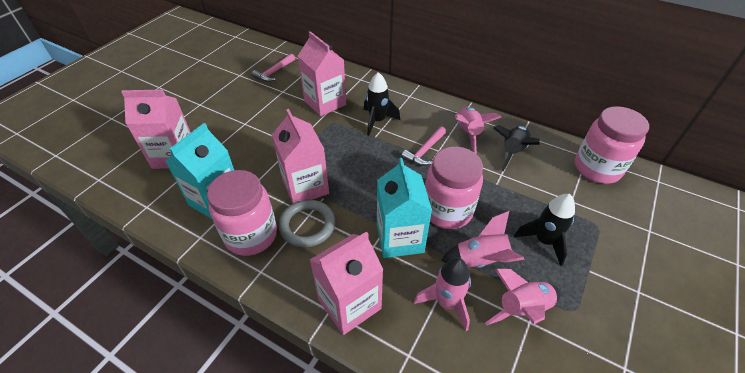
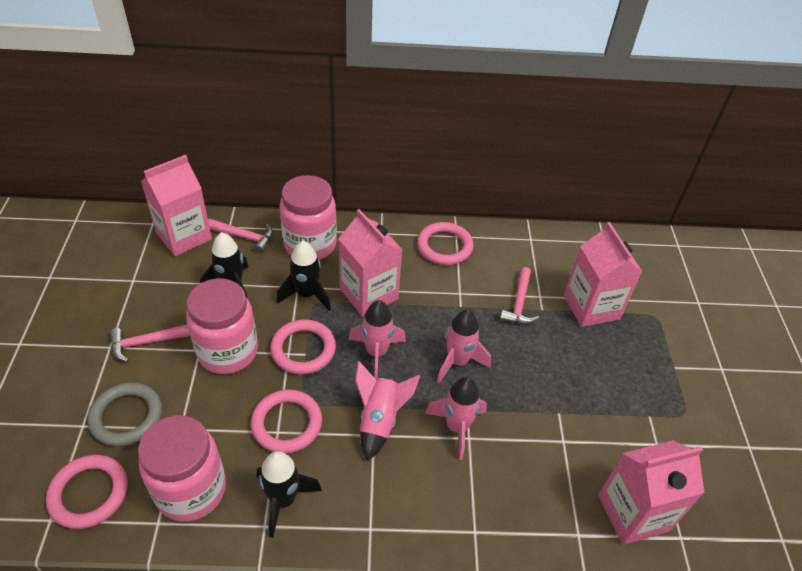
pink hammer: [252,54,295,82] [401,127,446,166] = 2 -> [110,325,190,362] [208,219,273,253] [500,267,539,325] = 3
pink ring: none = 0 -> [46,455,128,529] [251,389,322,454] [270,319,336,375] [417,222,474,265] = 4
turquoise carton: [165,123,234,219] [377,158,432,258] = 2 -> none = 0

